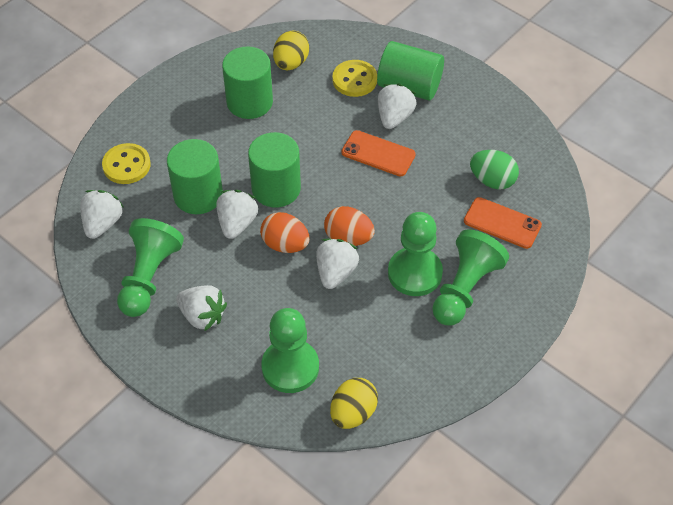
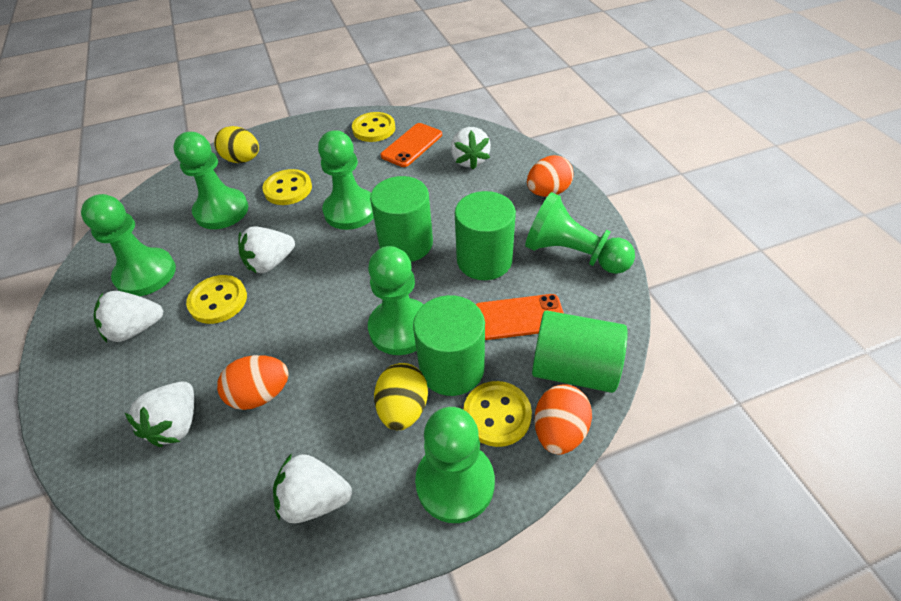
green egg: [470,150,519,190] = 1 -> none = 0
green pawn: [117,218,184,317] [261,308,319,393] [388,212,443,296] [432,229,509,326] = 4 -> [81,194,176,296] [173,132,248,229] [318,130,374,230] [368,246,424,355] [415,407,495,523] [525,192,635,274] = 6
orange egg: [260,212,309,253] [324,206,375,246] = 2 -> [217,355,289,410] [527,155,574,197] [534,384,592,455] = 3
yellow button: [102,143,151,184] [333,60,377,97] = 2 -> [186,275,247,324] [262,169,312,205] [352,112,395,142] [463,381,532,447] = 4

